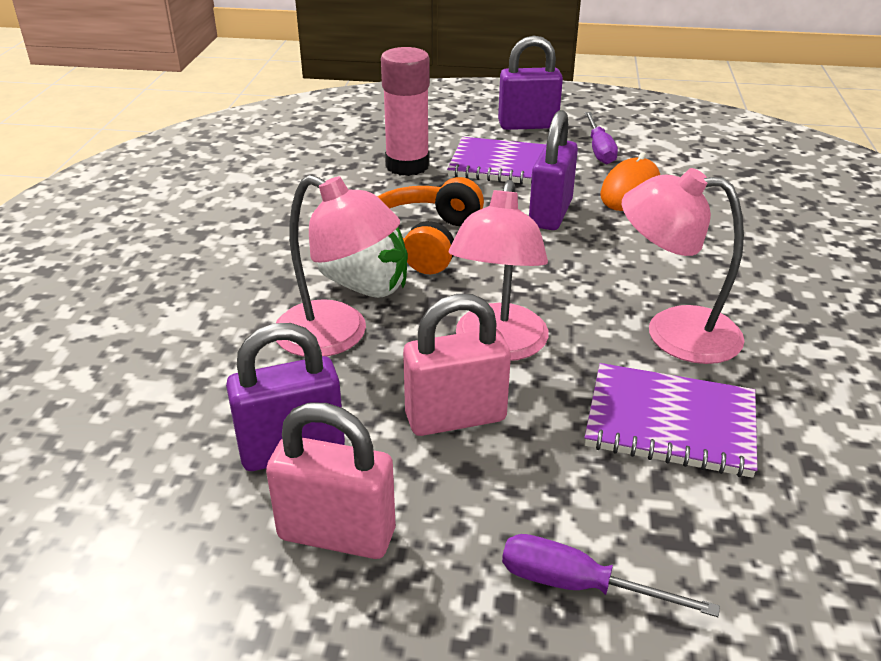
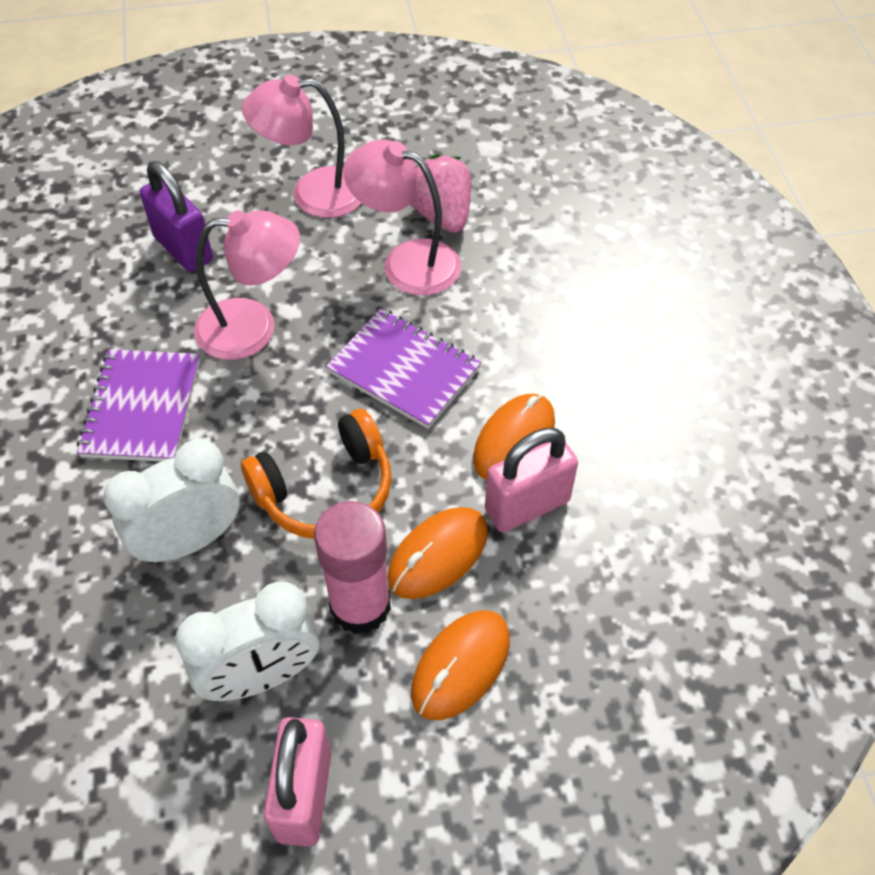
orange mouse: [600,152,660,211] = 1 -> [387,507,488,599] [411,610,510,720] [473,394,555,480] = 3
pink strawberry: none = 0 -> [410,154,471,233] = 1
purple padlock: [226,323,345,471] [498,35,563,130] [529,110,578,230] = 3 -> [140,161,213,272] = 1
purple screwdriver: [502,534,720,617] [585,112,618,164] = 2 -> none = 0
white clock: none = 0 -> [104,439,240,564] [175,582,319,701] = 2
white strawberry: [318,227,408,298] = 1 -> none = 0

